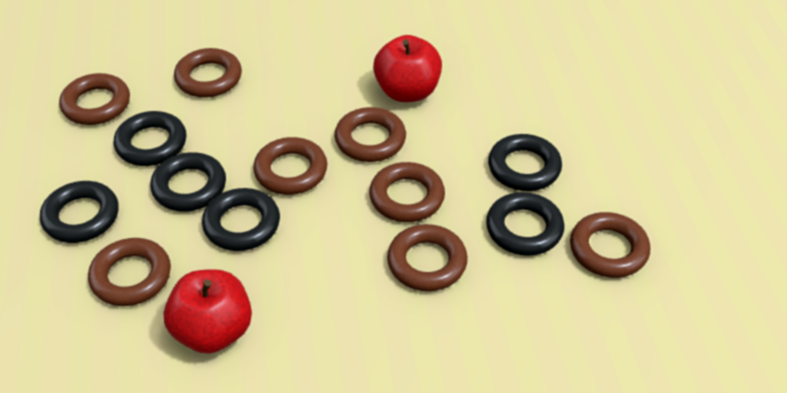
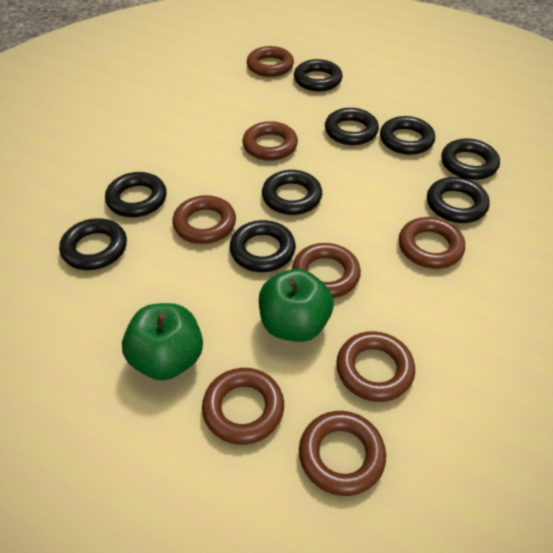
black ring: [40,181,119,243] [113,111,186,166] [150,152,226,212] [202,188,280,251] [486,192,564,256] [488,134,562,191] = 6 -> [59,218,127,270] [105,172,167,217] [230,220,296,272] [262,170,322,215] [294,59,343,91] [325,108,379,145] [380,116,435,155] [427,177,490,223] [441,139,500,180] = 9
green apple: none = 0 -> [122,303,203,381] [259,269,334,342] = 2
red apple: [164,269,252,354] [373,35,442,102] = 2 -> none = 0

